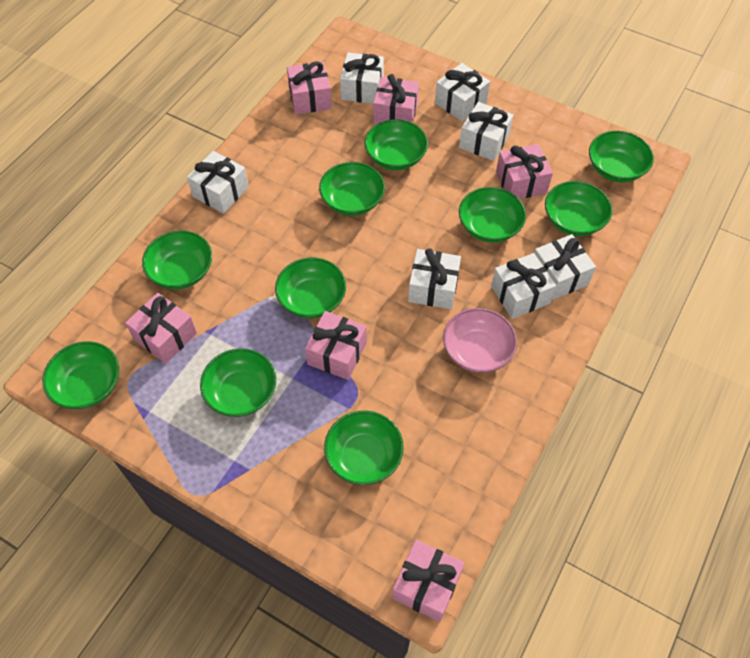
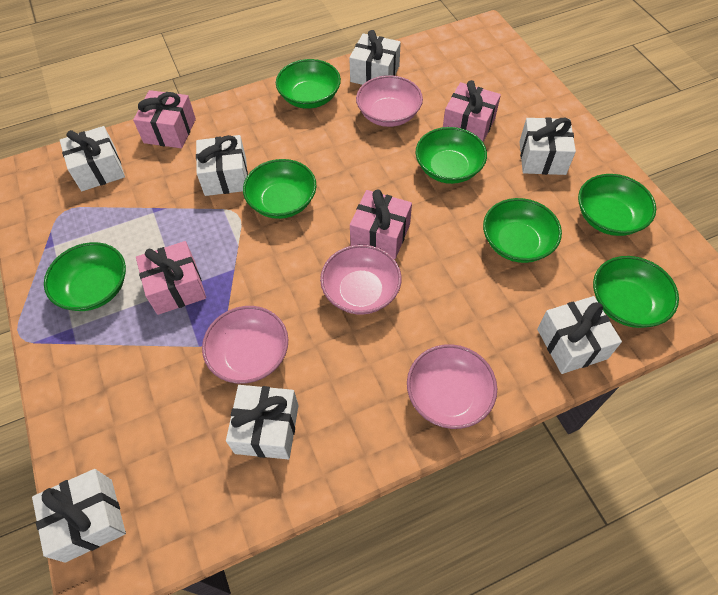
green bowl: [42,341,119,409] [142,231,212,290] [200,348,276,417] [275,258,346,318] [319,162,385,216] [324,411,404,485] [364,119,428,170] [459,187,526,243] [545,181,612,236] [589,131,654,182] = 10 -> [44,242,126,311] [243,159,316,219] [276,59,341,109] [415,127,487,184] [483,198,562,263] [578,174,656,236] [593,256,679,328] = 7
pink bowl: [443,308,517,373] = 1 -> [202,306,288,384] [320,245,402,315] [356,75,423,127] [407,344,497,429] = 4
pink gift: [125,293,197,364] [287,61,332,115] [305,311,367,380] [373,74,419,124] [392,540,465,622] [496,144,553,199] = 6 -> [133,90,196,148] [136,241,206,315] [350,189,412,259] [443,80,501,142] = 4

